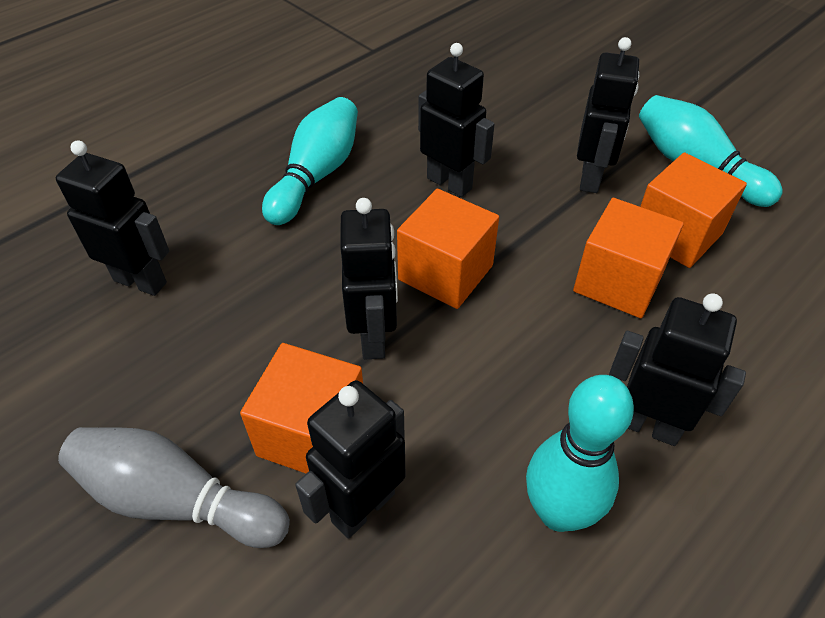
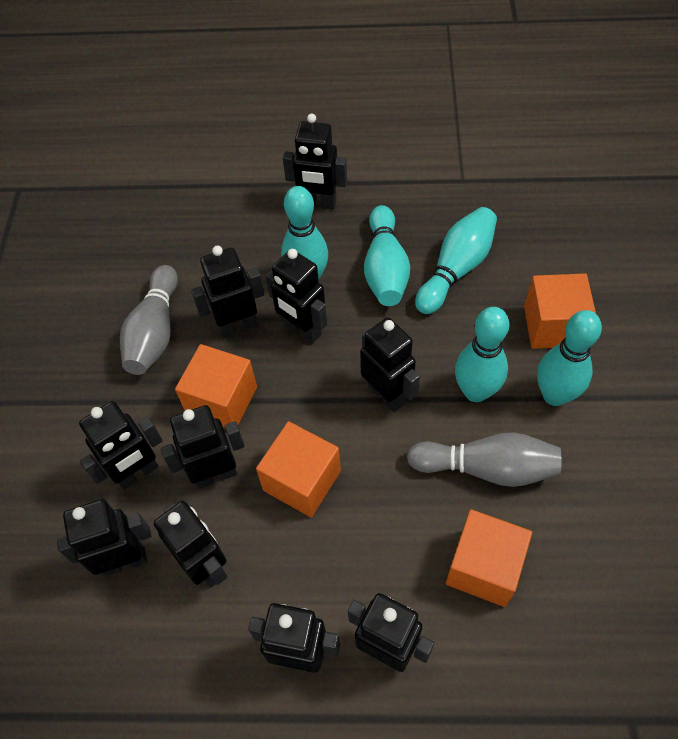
black robot: [56,140,169,296] [295,380,405,539] [340,198,398,359] [418,43,495,197] [577,37,639,193] [609,293,746,446] = 6 -> [57,499,151,576] [79,401,163,490] [154,501,227,588] [161,405,245,489] [191,246,264,338] [248,603,340,673] [266,249,327,344] [283,113,347,210] [348,593,434,672] [360,317,420,412] = 10
grey bowling pin: [58,427,290,548] = 1 -> [120,265,178,375] [407,432,561,487] = 2
turquoise bowling pin: [262,97,358,225] [526,375,634,532] [639,95,783,207] = 3 -> [281,186,328,279] [364,205,410,306] [415,207,497,314] [455,307,509,402] [537,310,602,406] = 5

